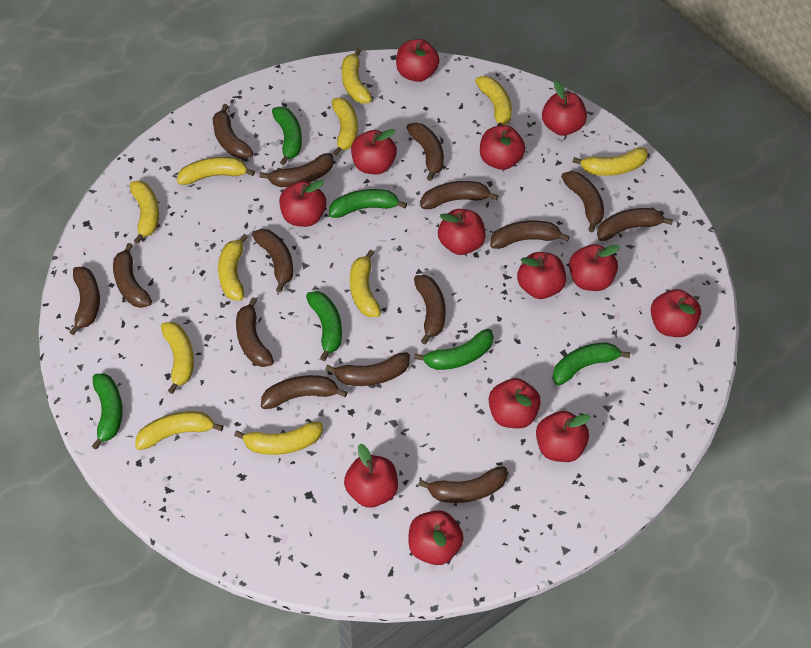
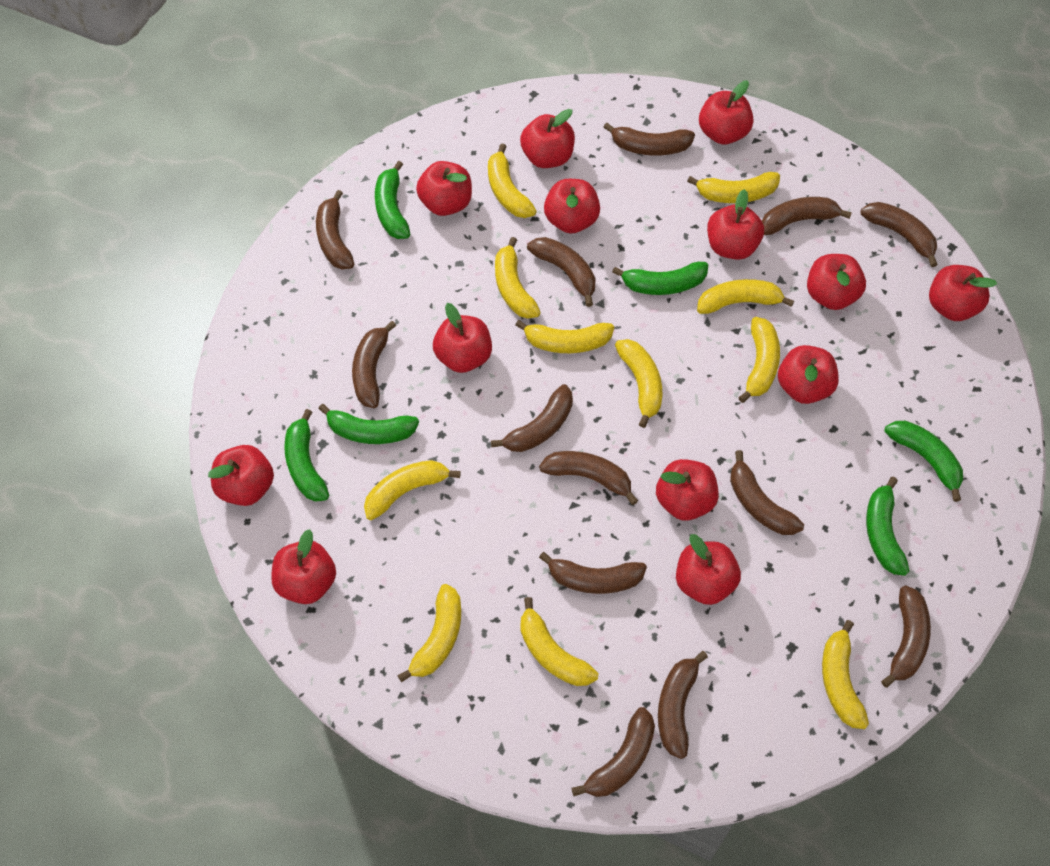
brown banana: [69,267,100,335] [113,243,152,308] [213,104,254,159] [236,297,274,367] [252,229,293,293] [259,153,334,187] [261,375,347,409] [325,352,410,386] [406,123,444,181] [414,275,446,344] [418,466,507,503] [421,181,498,209] [490,221,570,249] [561,171,604,232] [597,208,673,241] = 15 -> [316,190,354,269] [352,321,396,408] [491,384,573,452] [527,237,595,307] [539,451,638,505] [539,552,647,594] [571,707,655,797] [603,123,695,156] [658,651,708,759] [730,450,804,535] [762,197,852,235] [861,202,938,267] [881,585,931,688] = 13

